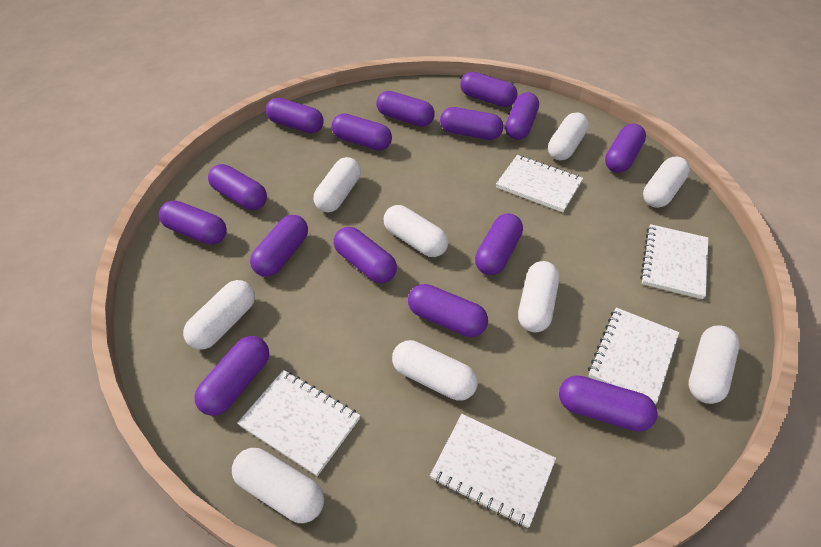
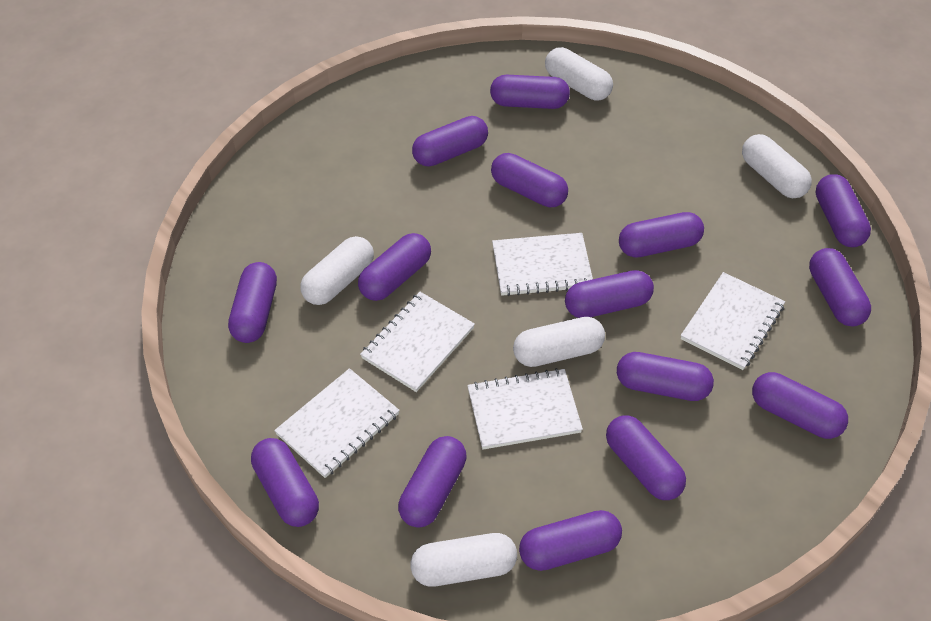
white capsule: [183,280,255,350] [232,448,324,523] [314,157,361,213] [384,205,448,257] [392,340,478,401] [518,261,559,333] [548,113,589,160] [643,157,690,208] [689,325,739,404] = 9 -> [300,236,374,305] [411,533,517,587] [513,317,605,367] [545,47,613,101] [742,134,812,198] = 5

